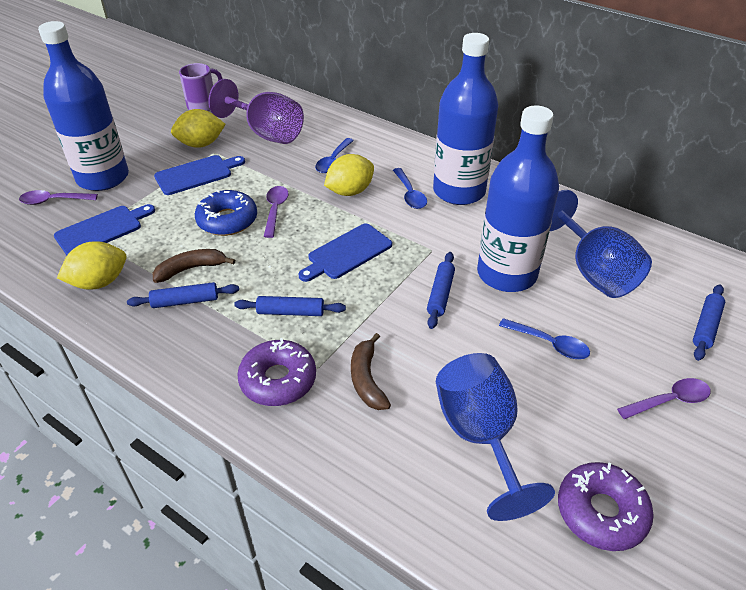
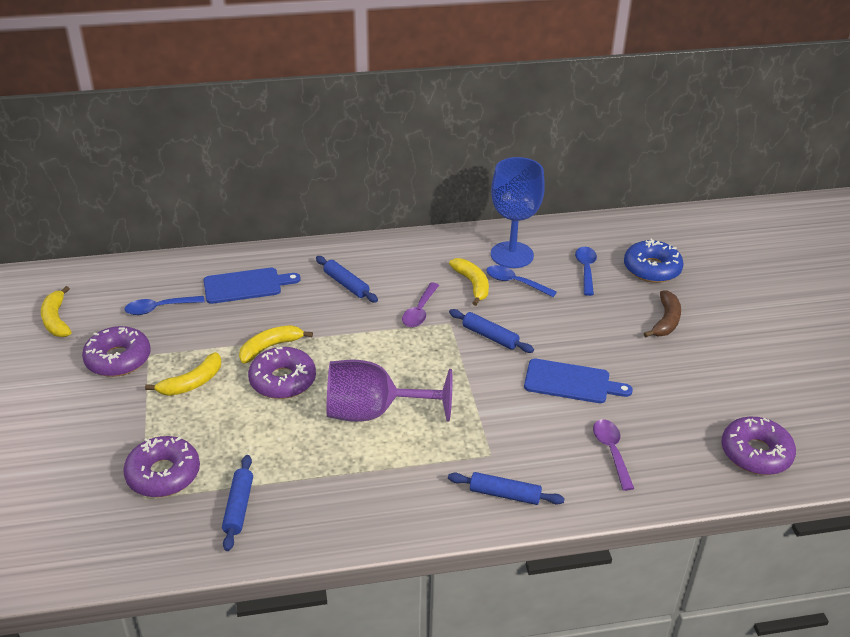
blue bottle: [38,21,129,191] [433,33,499,205] [477,105,559,292] = 3 -> none = 0
blue cutting board: [54,204,155,255] [154,155,245,195] [298,223,392,282] = 3 -> [204,268,301,304] [524,359,633,403] = 2
blue goblet: [436,353,555,521] [550,190,652,298] = 2 -> [491,157,545,268] = 1
brown banana: [153,249,235,283] [351,333,391,410] = 2 -> [644,291,681,337] = 1
purple donut: [237,338,316,406] [558,462,654,551] = 2 -> [82,326,151,377] [123,436,200,497] [248,347,316,399] [721,417,796,475] = 4
purple mug: [179,63,222,111] = 1 -> none = 0
purple spoon: [19,190,98,205] [264,186,289,238] [617,378,711,419] = 3 -> [402,282,439,327] [593,419,634,491] = 2
yellow banana: none = 0 -> [41,286,72,337] [145,352,221,396] [239,325,313,364] [449,258,489,306] = 4
yellow lemon: [57,241,126,290] [171,109,226,148] [324,154,374,196] = 3 -> none = 0

